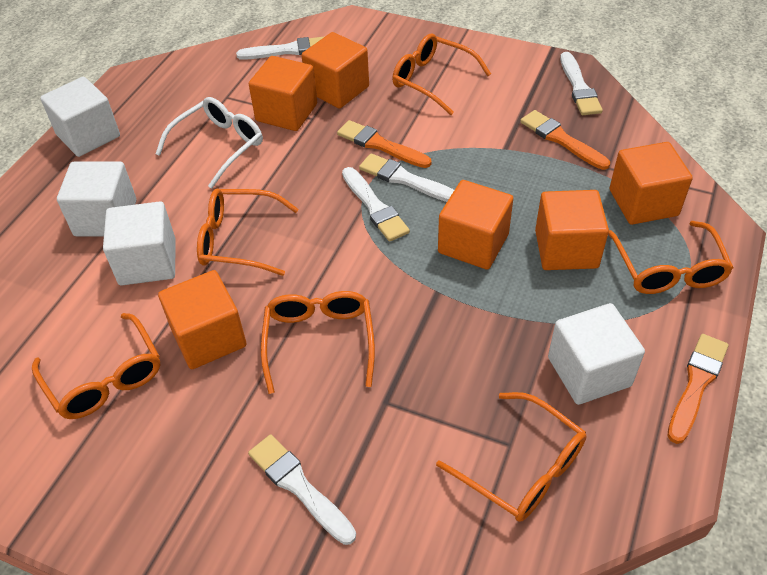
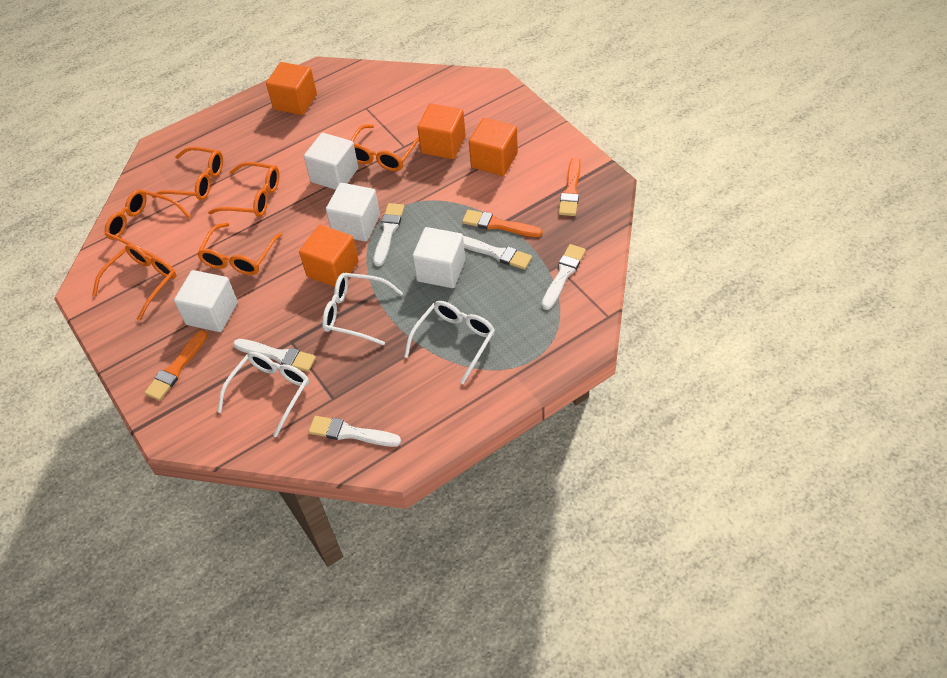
orange cube: [158,270,246,369] [249,56,317,131] [301,32,369,108] [438,180,513,270] [535,190,609,270] [610,142,693,225] = 6 -> [266,62,317,115] [299,225,359,287] [417,103,466,159] [469,118,518,176] = 4
white glasses: [155,97,263,189] = 1 -> [218,352,309,437] [322,273,403,346] [404,301,495,384] = 3

